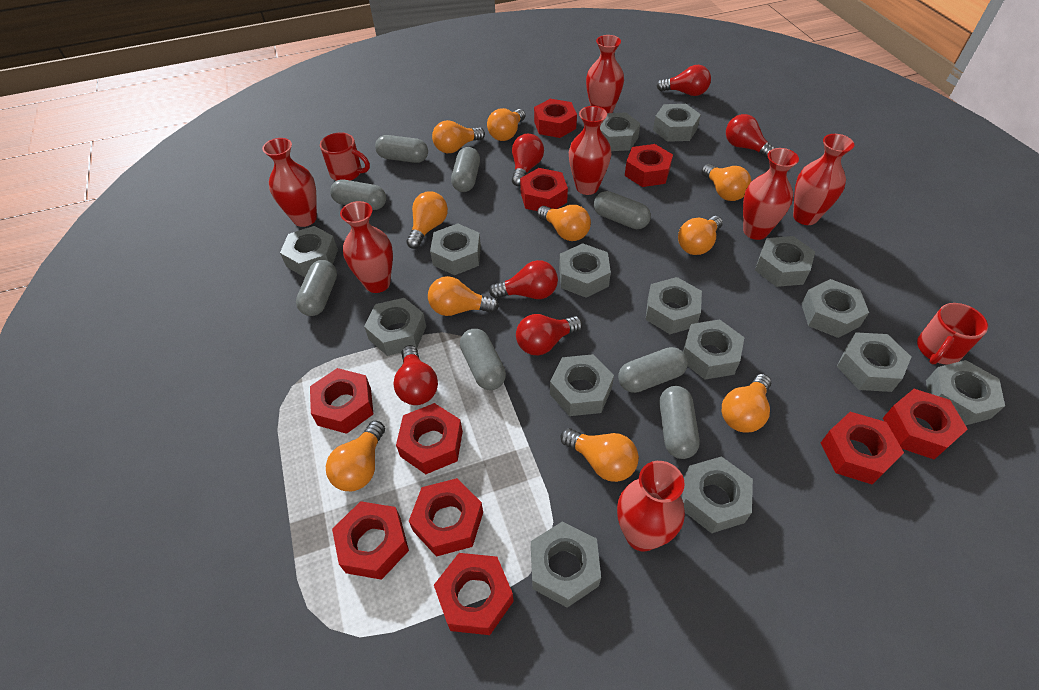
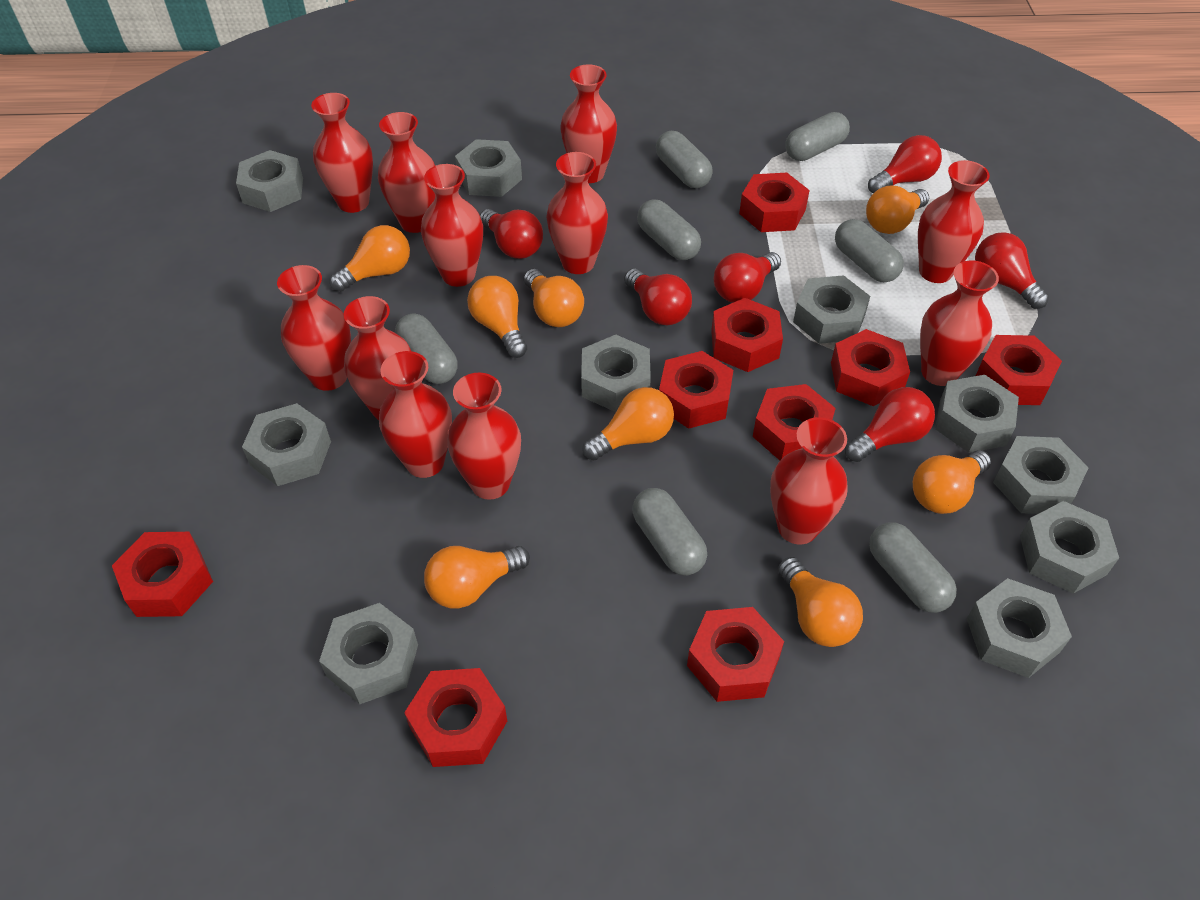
grey capsule: [296,260,337,316] [330,179,386,210] [375,135,428,163] [451,147,480,192] [460,329,506,390] [594,191,651,229] [618,347,688,393] [660,386,700,459] = 8 -> [395,314,458,384] [632,488,707,575] [637,199,701,260] [656,131,713,188] [786,112,850,161] [835,219,904,282] [869,522,957,613] = 7
grey nut: [280,226,338,277] [364,298,426,356] [430,223,481,275] [531,521,601,608] [550,354,614,416] [559,243,611,298] [600,112,640,151] [645,277,702,334] [653,104,701,142] [682,456,753,533] [683,319,745,380] [755,236,815,287] [801,279,869,338] [837,332,911,392] [926,360,1005,425] = 15 -> [236,150,303,212] [242,403,331,486] [319,603,418,704] [455,139,522,197] [581,335,651,412] [793,275,870,344] [935,375,1019,453] [967,578,1072,678] [993,436,1089,514] [1020,501,1119,594] = 10
orange light bulb: [326,421,385,491] [406,192,448,249] [428,276,499,316] [432,120,485,153] [487,108,525,141] [537,205,591,241] [560,428,639,482] [678,216,723,255] [701,164,751,201] [722,374,771,433] = 10 -> [330,225,410,292] [424,546,530,609] [467,276,527,358] [524,269,584,327] [582,387,674,461] [778,557,863,647] [866,185,929,234] [913,450,991,514] = 8
red mug: [320,133,370,181] [917,303,988,365] = 2 -> none = 0
red nut: [310,368,374,434] [332,501,409,580] [396,403,463,474] [409,478,483,557] [434,553,514,635] [520,168,568,211] [534,99,577,138] [625,144,673,187] [821,412,904,485] [883,389,968,459] = 10 -> [112,532,213,617] [404,668,507,767] [659,351,733,429] [687,607,784,702] [711,298,783,372] [739,173,810,232] [753,384,836,460] [831,329,910,406] [976,335,1062,405] = 9
red vase: [262,138,317,227] [340,201,393,293] [569,106,612,195] [586,35,624,113] [617,461,685,551] [743,148,799,240] [793,134,854,225] = 7 -> [277,265,351,391] [311,93,373,213] [344,296,411,420] [378,112,436,233] [379,351,452,478] [421,164,483,287] [447,373,521,500] [546,152,608,274] [560,64,617,183] [770,417,848,545] [918,160,990,283] [920,260,999,386] = 12

